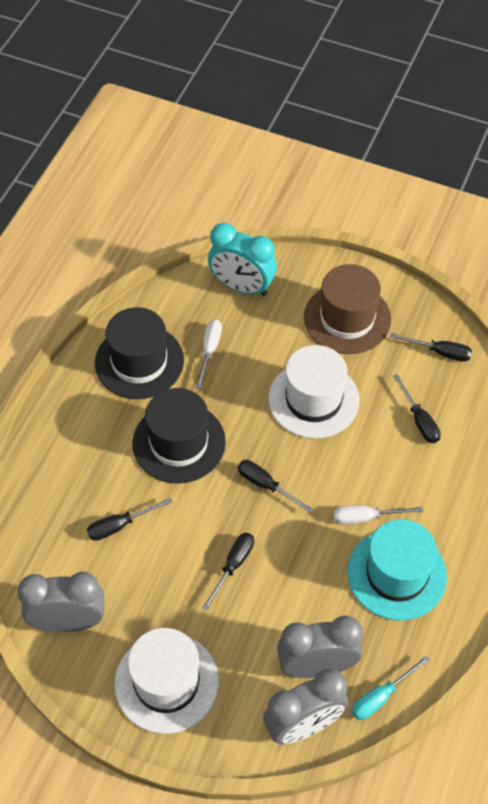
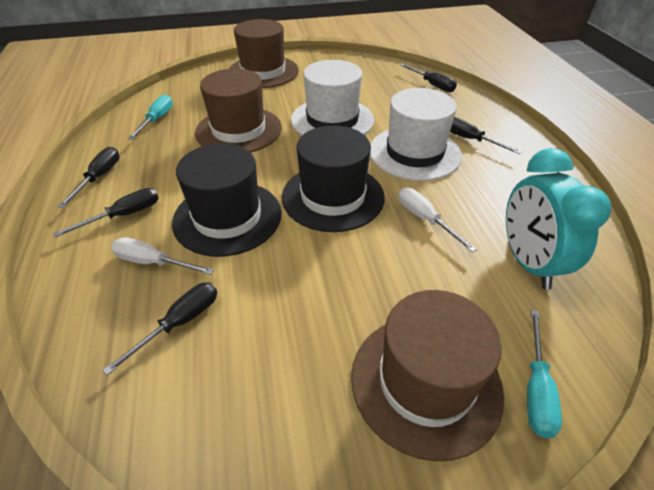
brown hat: [304,264,391,354] = 1 -> [195,68,282,153] [229,19,299,88] [351,290,504,462] = 3
grey clock: [17,572,104,632] [263,669,349,745] [277,615,363,678] = 3 -> none = 0
turquoise hat: [348,519,447,621] = 1 -> none = 0
turquoise screwdriver: [352,656,430,720] = 1 -> [128,95,173,140] [527,310,562,438] = 2

